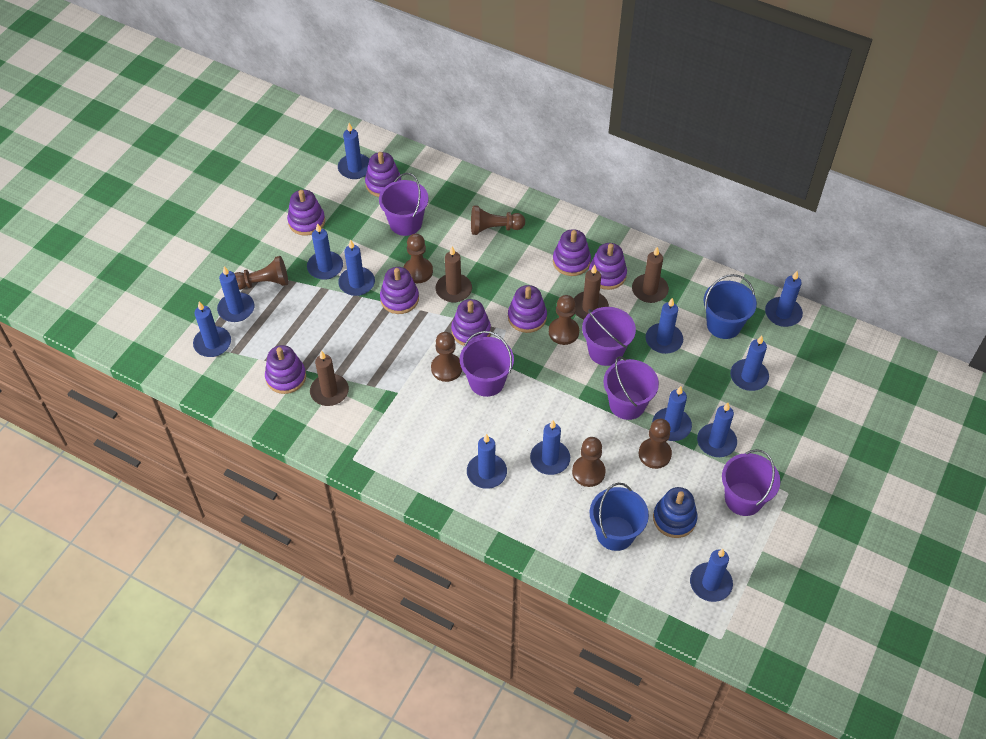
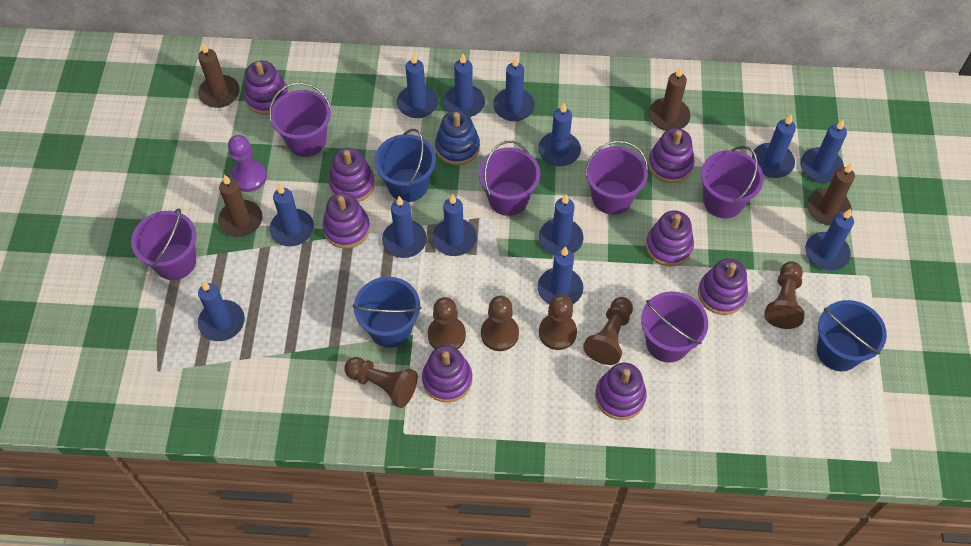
blue bucket: [590,483,649,551] [704,274,757,339] = 2 -> [353,277,421,348] [374,129,436,202] [817,300,887,371] = 3
brown pawn: [234,256,288,290] [403,234,433,283] [431,332,462,382] [471,206,525,235] [549,295,579,345] [572,437,606,487] [639,419,672,469] = 7 -> [345,357,418,408] [428,297,466,349] [481,296,519,351] [539,294,577,350] [583,297,633,365] [764,261,805,329] = 6
purple bucket: [379,173,429,236] [460,331,514,397] [582,307,636,366] [603,356,659,420] [722,449,780,516] = 5 -> [131,209,196,280] [269,82,331,157] [478,141,540,216] [585,140,648,215] [641,291,708,363] [701,146,764,218] = 6
purple pawn: none = 0 -> [228,135,267,192] = 1

